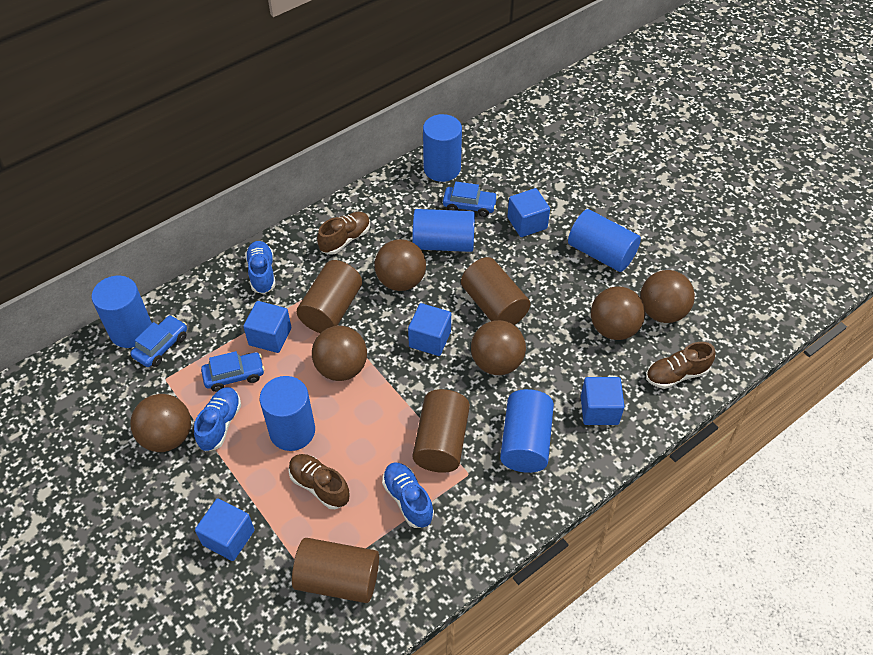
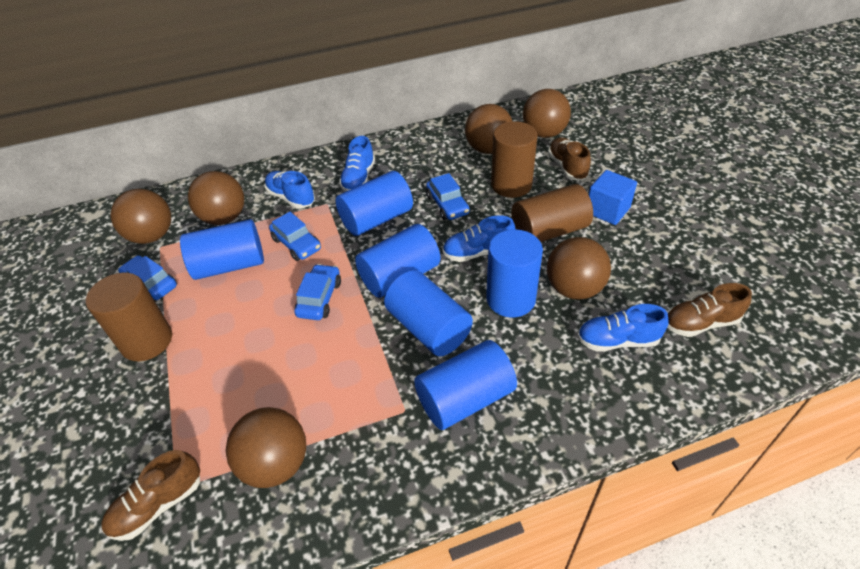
blue car: [131,315,187,367] [201,351,265,392] [443,182,498,217] = 3 -> [118,255,177,301] [269,212,321,261] [294,264,341,320] [426,173,470,220] = 4
blue cube: [195,498,255,561] [243,301,291,353] [408,303,451,356] [507,188,550,237] [581,377,625,425] = 5 -> [589,170,637,225] = 1
blue shoe: [194,387,241,452] [245,241,276,294] [382,462,434,528] = 3 -> [264,171,315,208] [339,136,375,192] [443,215,515,262] [577,304,669,352] = 4
brown cylinder: [292,538,379,603] [297,260,362,333] [413,389,470,473] [461,257,530,325] = 4 -> [86,273,172,361] [491,121,538,198] [511,184,593,242] = 3

